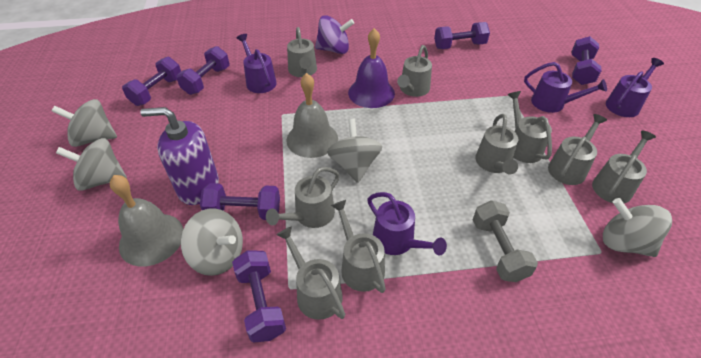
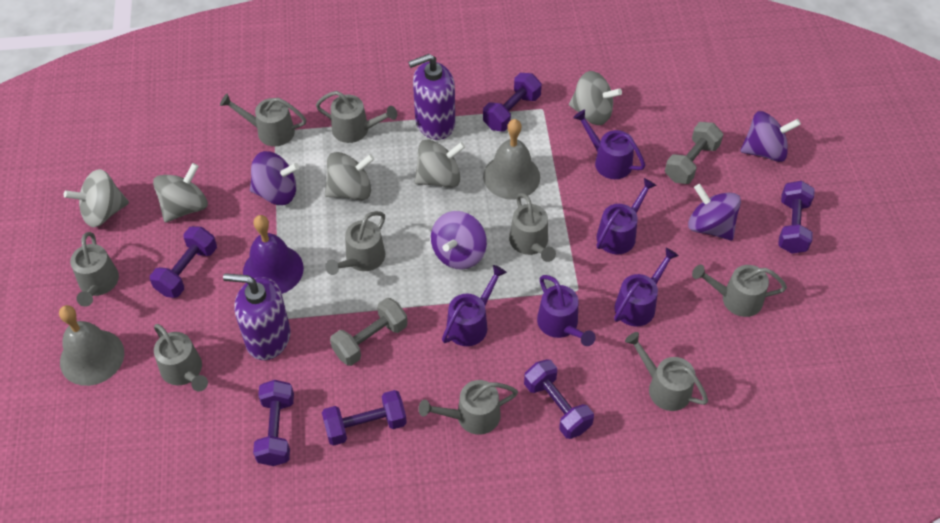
grey dumbbell: [473,200,538,282] = 1 -> [330,298,408,366] [665,122,723,184] = 2
purple soap dispenser: [140,107,219,205] = 1 -> [223,273,290,360] [408,54,455,140] = 2
purple spinning top: [315,15,354,54] = 1 -> [250,151,299,205] [431,211,487,270] [688,184,741,241] [740,111,801,162] = 4
purple watering can: [237,34,277,93] [367,192,447,256] [524,62,607,113] [606,58,664,117] = 4 -> [442,265,507,346] [537,275,596,346] [573,110,645,179] [597,178,657,254] [614,248,679,327] = 5

